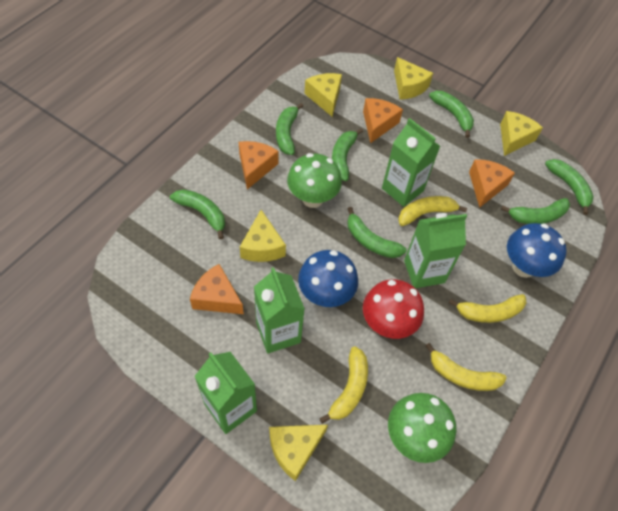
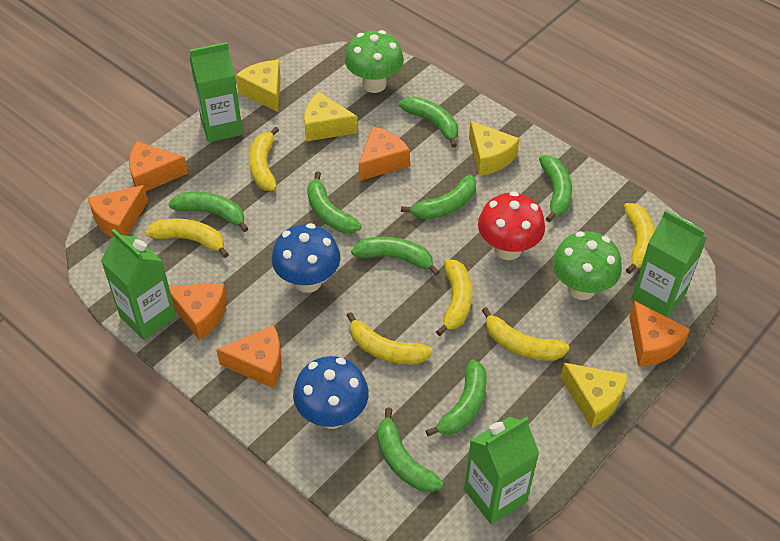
green banana: [170,189,225,239] [276,103,303,155] [332,128,363,181] [347,207,407,258] [429,91,474,138] [501,198,570,224] [545,159,594,215] = 7 -> [168,192,249,232] [307,171,362,233] [351,237,440,275] [377,408,444,492] [399,97,458,148] [401,175,477,220] [426,359,487,436] [539,155,572,222] = 8
orange cheese: [190,264,244,314] [239,141,279,189] [363,98,403,143] [469,159,515,208] = 4 -> [88,185,148,237] [129,141,188,191] [169,283,227,340] [216,325,282,388] [359,126,410,181] [629,301,690,367] = 6
yellow banana: [319,346,368,424] [398,196,467,226] [425,343,507,391] [449,294,527,323] = 4 -> [145,218,229,258] [249,127,279,191] [346,312,432,364] [436,259,472,336] [482,307,570,361] [624,203,655,274] = 6
yellow cheese: [240,210,286,262] [269,425,328,481] [304,73,342,117] [394,57,433,100] [500,111,543,156] = 5 -> [236,60,281,112] [304,92,358,142] [469,121,520,176] [560,363,628,428] = 4

